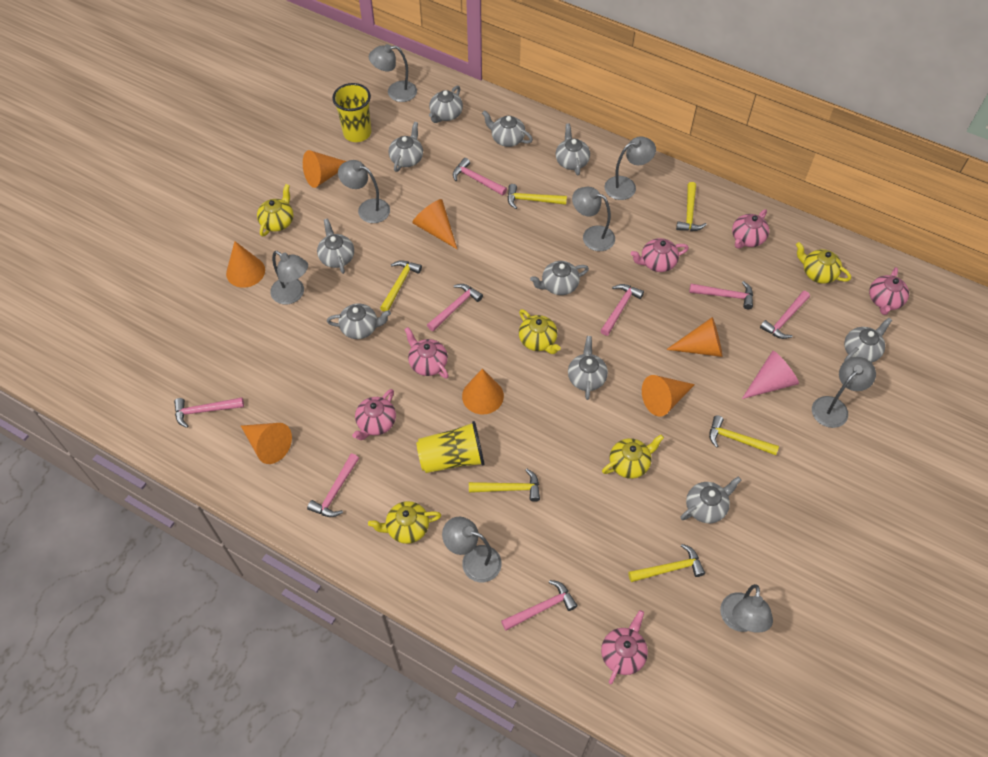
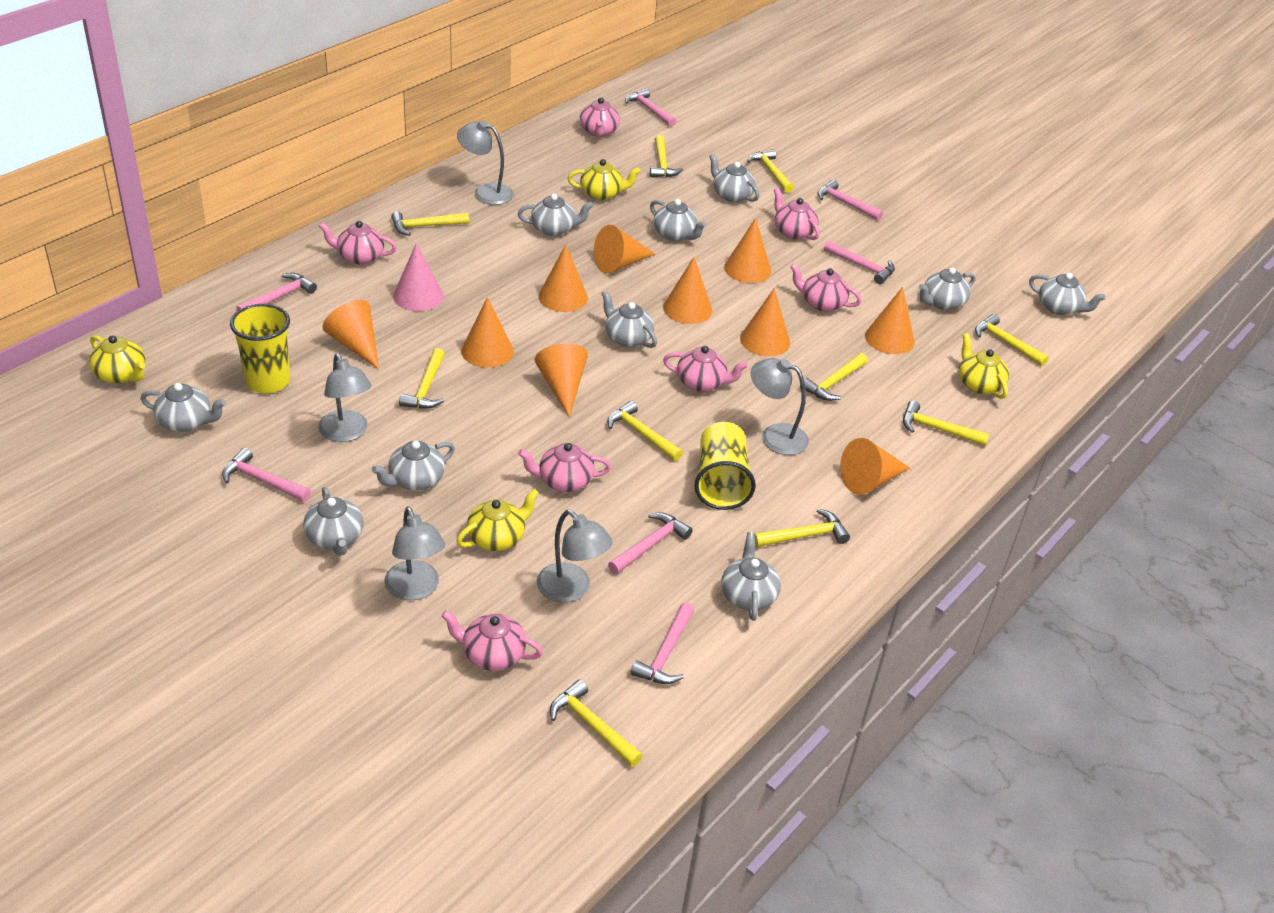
grey lamp: [270,251,308,305] [338,160,390,223] [369,44,417,102] [442,517,502,582] [572,187,615,251] [604,136,656,200] [720,584,773,633] [812,357,876,428] = 8 -> [318,353,372,442] [384,507,445,600] [457,120,514,205] [537,510,613,602] [750,358,809,455] = 5
orange cone: [226,241,265,288] [241,423,292,464] [303,150,347,188] [412,199,457,249] [462,369,504,414] [642,375,695,417] [666,317,723,357] = 7 -> [323,300,379,369] [461,297,514,368] [535,344,588,417] [539,244,588,312] [594,225,655,273] [663,257,712,324] [724,218,771,283] [740,288,790,356] [840,438,910,495] [865,287,915,354] = 10
pink hammer: [174,397,244,428] [307,453,359,517] [427,284,483,331] [453,158,507,196] [501,580,577,631] [600,284,644,336] [689,281,753,309] [760,291,810,339] = 8 -> [222,448,311,502] [236,273,317,311] [608,512,693,574] [625,88,676,127] [630,603,694,684] [818,180,883,220] [824,241,895,284] = 7
pink teapot: [352,389,396,440] [404,327,449,379] [601,610,648,684] [631,238,689,272] [732,209,769,249] [869,267,909,315] = 6 -> [319,221,397,265] [441,610,543,671] [518,443,611,492] [580,98,620,137] [663,346,748,392] [774,188,820,240] [790,264,862,312] = 7
yellow hammer: [380,260,422,312] [469,469,540,502] [508,184,567,209] [628,544,705,582] [676,182,707,231] [709,415,779,456] = 6 -> [391,211,469,236] [399,348,445,409] [550,679,643,767] [607,401,683,461] [650,135,683,177] [747,149,794,193] [754,509,850,547] [800,353,868,401] [903,401,989,446] [975,314,1049,366] = 10
yellow teapot: [257,184,294,237] [368,501,442,544] [519,309,561,354] [602,435,664,479] [796,242,851,284] = 5 -> [89,335,145,383] [456,489,539,551] [567,159,640,200] [959,333,1009,399] = 4

